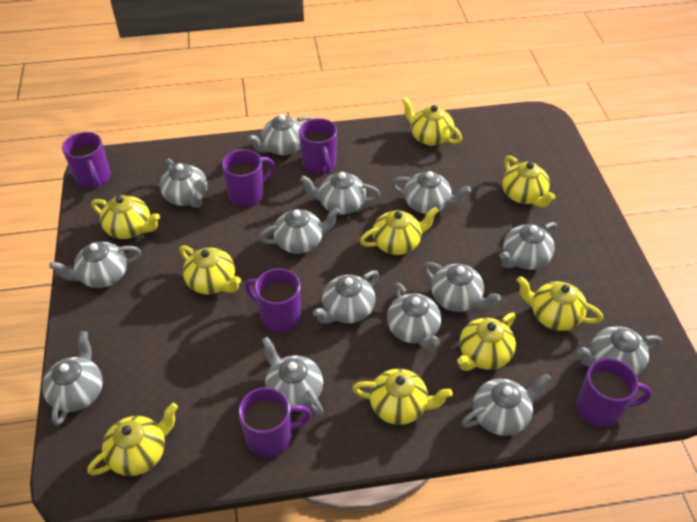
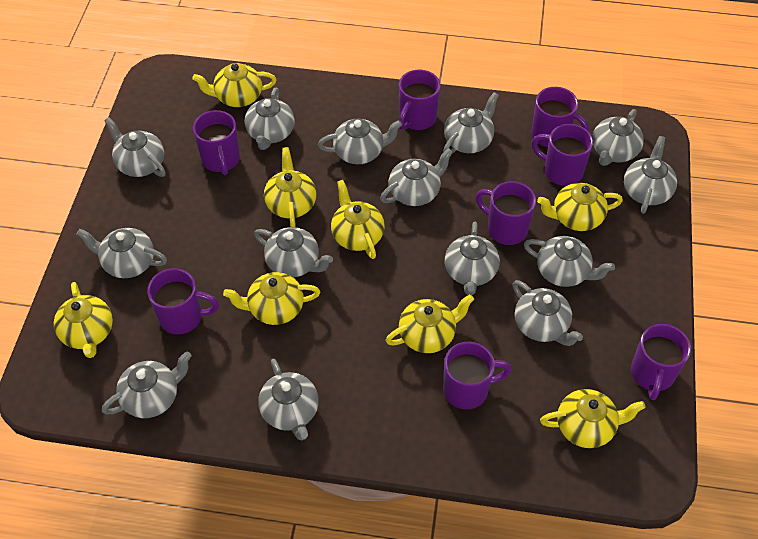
purple mug: [62,132,110,189] [222,149,274,207] [238,387,312,458] [245,268,301,332] [299,118,337,174] [577,358,652,427] = 6 -> [147,268,219,334] [193,110,240,175] [399,70,440,130] [443,342,512,409] [476,181,536,245] [531,87,589,147] [532,124,593,186] [631,324,691,400] = 8
yellow teapot: [87,403,178,476] [91,195,160,239] [179,245,241,295] [352,369,453,425] [360,207,439,255] [402,97,462,146] [457,313,516,371] [502,155,556,207] [517,276,603,331] = 9 -> [54,282,113,358] [192,63,277,107] [223,272,320,325] [264,147,316,227] [331,180,385,259] [386,294,474,353] [537,183,623,231] [540,389,646,448] = 8

